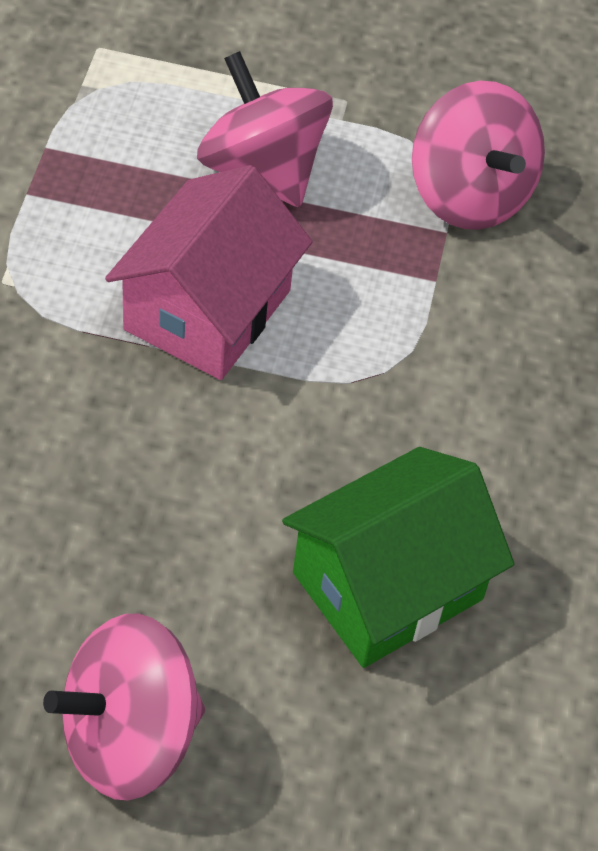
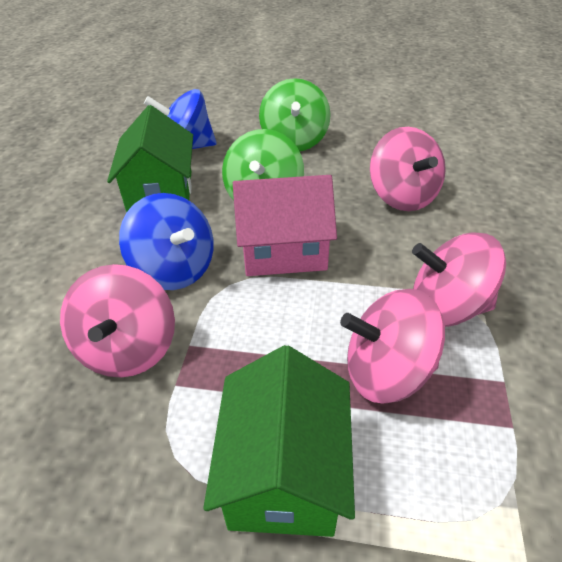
blue spinning top: none = 0 -> [119,193,214,290] [144,89,217,149] = 2
green house: [282,447,514,668] = 1 -> [107,105,193,213] [203,345,355,537] = 2
green spinning top: none = 0 -> [222,129,304,201] [259,78,331,151] = 2
pink spinning top: [43,613,205,801] [197,51,333,207] [412,81,545,230] = 3 -> [60,264,175,377] [340,289,445,404] [370,127,446,211] [412,232,506,327] = 4

